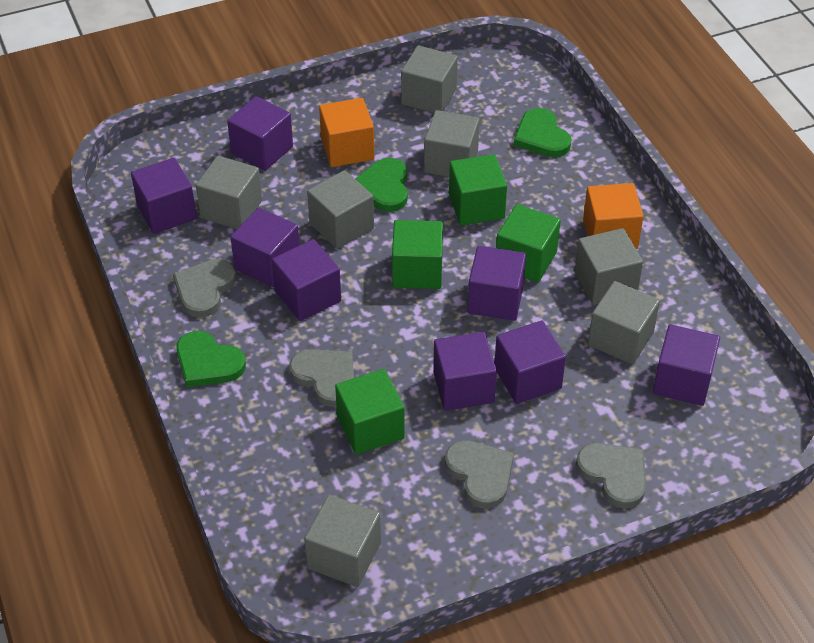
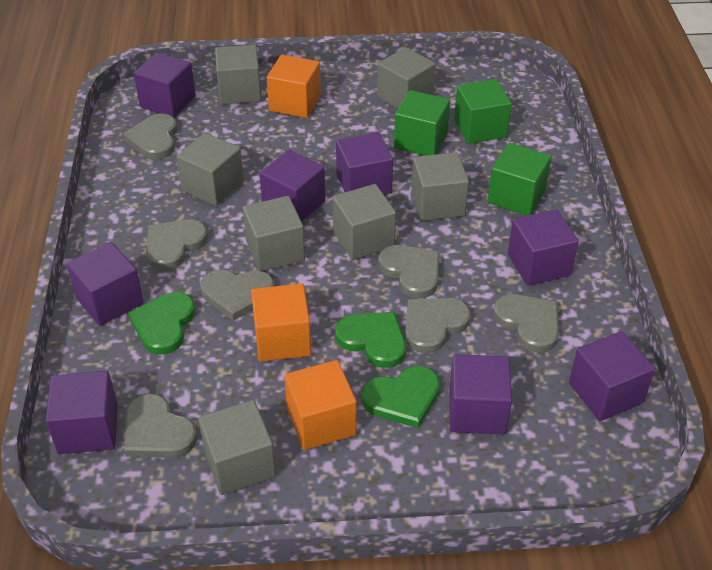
green cube: [335,369,405,455] [392,220,443,289] [449,154,507,226] [496,204,561,282] = 4 -> [394,90,450,156] [454,79,512,144] [488,143,551,216] = 3
grey heart: [173,259,236,317] [289,349,354,407] [445,440,514,508] [576,443,646,508] = 4 -> [123,113,177,160] [124,394,197,458] [146,219,208,271] [200,270,274,321] [379,245,440,299] [405,298,471,353] [493,294,559,353] = 7
orange cube: [319,98,374,167] [583,183,644,249] = 2 -> [251,283,311,362] [267,55,321,118] [284,360,357,450] = 3

